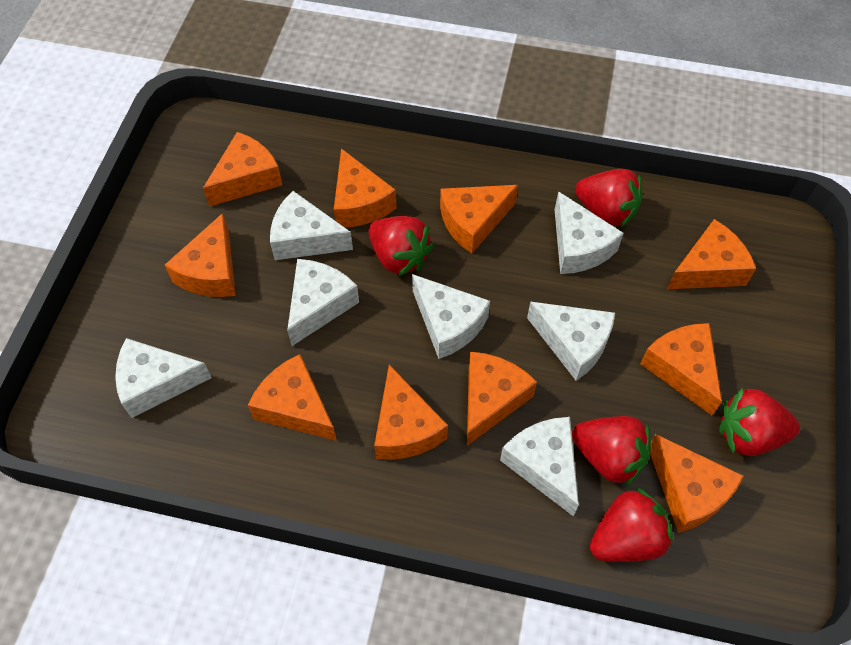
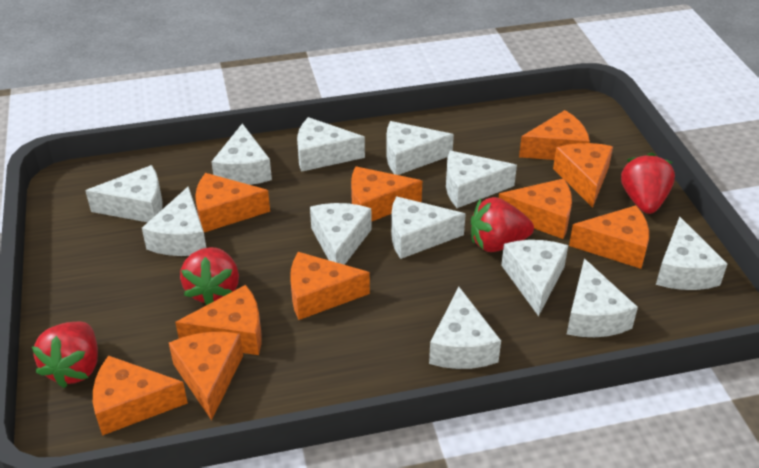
red strawberry: [368,216,433,276] [572,416,651,487] [575,169,642,227] [590,487,673,562] [719,388,800,456] = 5 -> [32,322,98,388] [180,247,239,305] [471,197,534,252] [621,153,675,214] = 4
white cheese: [115,338,212,418] [270,191,353,260] [287,259,359,346] [412,274,490,359] [500,417,579,516] [527,302,615,381] [555,191,624,274] = 7 -> [85,165,162,222] [142,186,206,256] [212,123,272,185] [297,117,365,172] [310,203,372,265] [386,121,454,175] [391,196,466,259] [429,287,501,369] [446,151,517,208] [501,240,568,316] [567,258,638,337] [656,217,727,290] = 12

